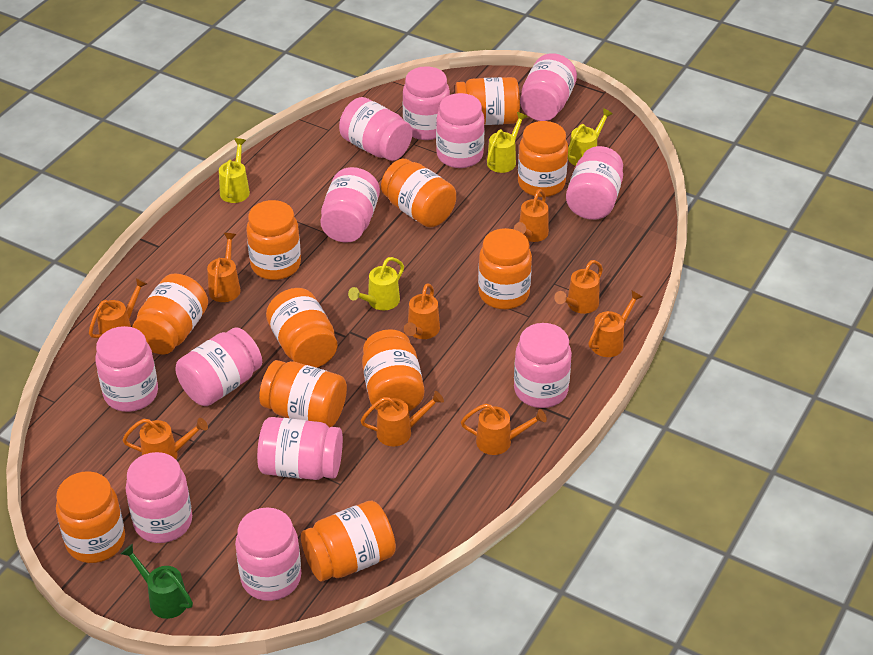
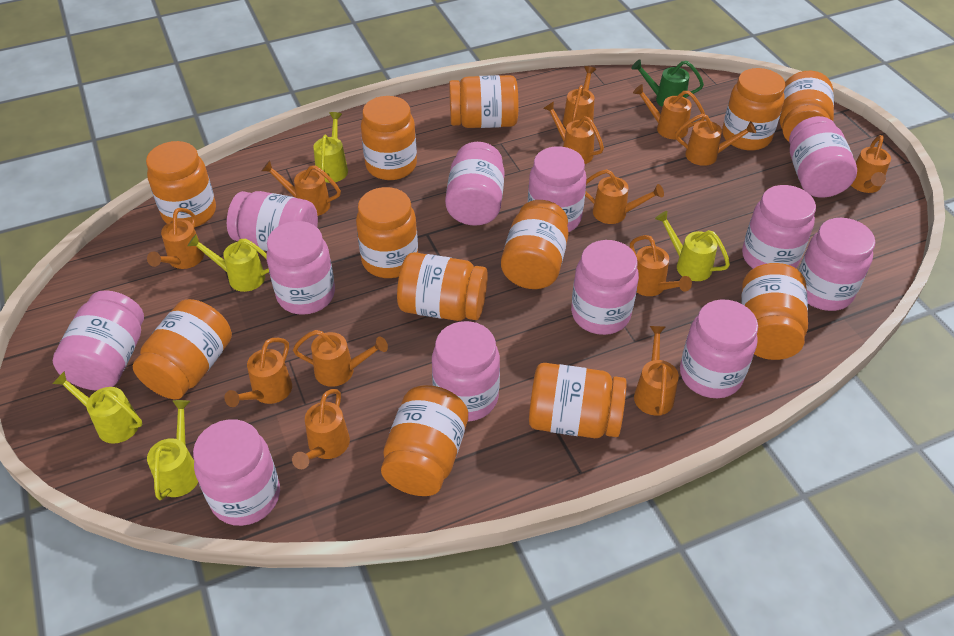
orange jar: [56,471,125,563] [133,273,208,355] [246,200,301,280] [259,360,347,428] [266,288,337,368] [301,501,396,582] [362,329,424,411] [381,159,456,227] [455,77,520,125] [478,228,532,309] [518,121,568,197] = 11 -> [133,299,232,399] [146,141,216,227] [356,187,418,278] [361,96,417,180] [381,385,468,496] [397,252,488,321] [449,75,518,128] [501,200,569,289] [529,363,627,438] [722,68,785,150] [741,263,808,360] [780,71,834,142] = 12
orange watering can: [89,278,147,338] [122,418,208,459] [207,233,241,302] [361,391,444,447] [404,283,440,339] [461,404,547,455] [514,189,549,242] [554,260,603,314] [588,291,642,357] = 9 -> [147,208,204,269] [224,338,292,407] [262,160,341,216] [292,389,350,469] [293,330,388,387] [543,101,604,164] [563,66,596,128] [585,169,664,224] [630,235,692,296] [633,84,705,139] [634,326,679,416] [675,114,756,166] [851,135,891,193] = 13
yellow watering can: [219,138,250,203] [348,257,404,310] [487,112,528,173] [568,108,613,166] = 4 -> [52,371,142,444] [147,400,198,500] [188,234,269,292] [313,112,348,183] [655,211,730,281] = 5

